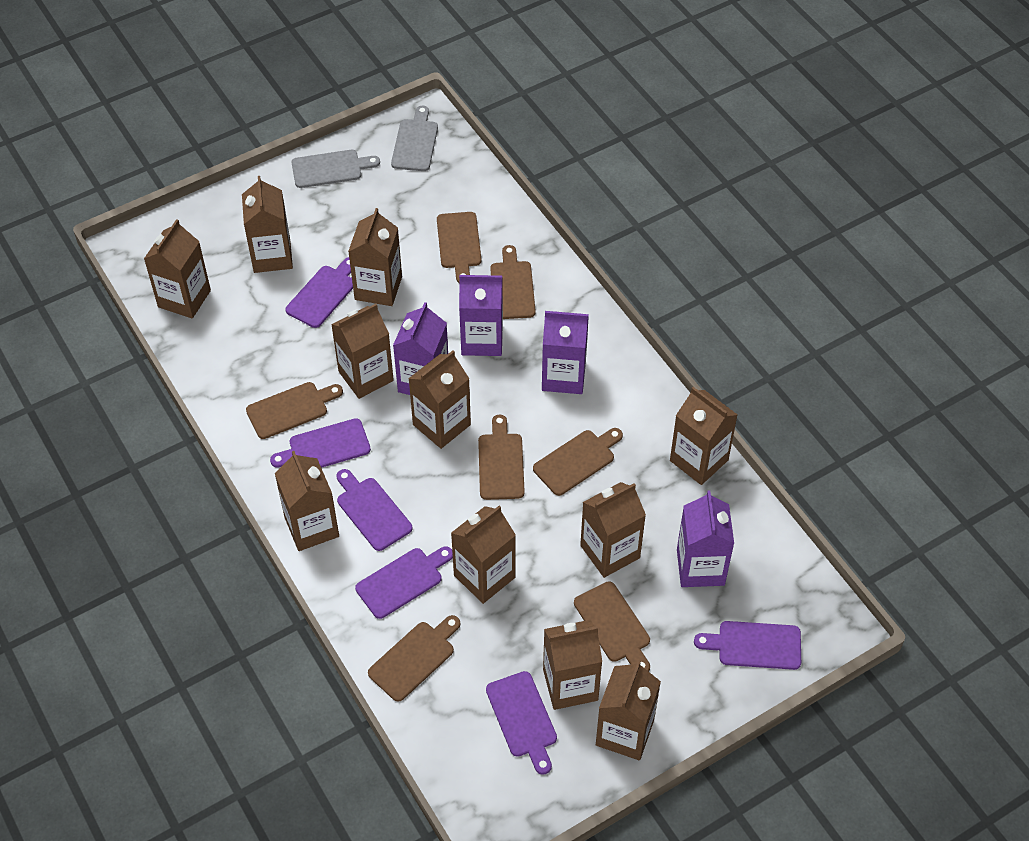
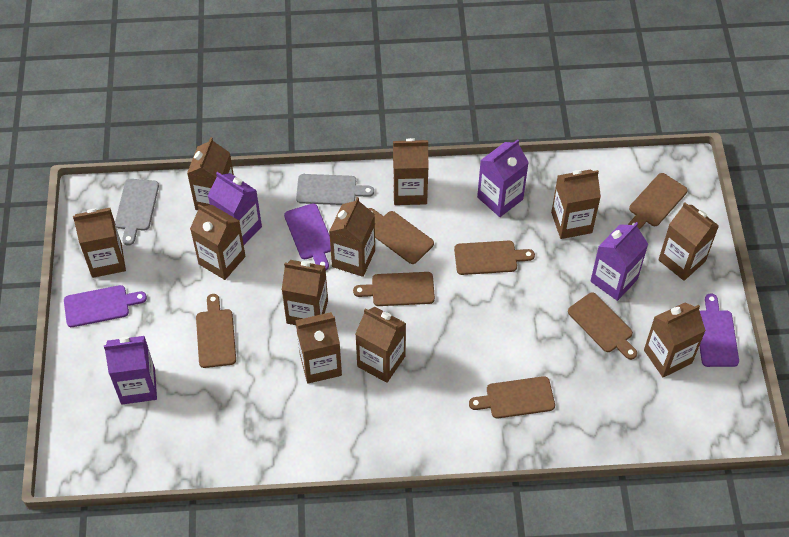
purple cutting board: [270,418,371,468] [285,257,353,328] [337,469,413,551] [355,546,453,619] [486,671,557,775] [694,621,801,670] = 6 -> [64,285,147,327] [284,204,331,270] [699,293,739,367] = 3

